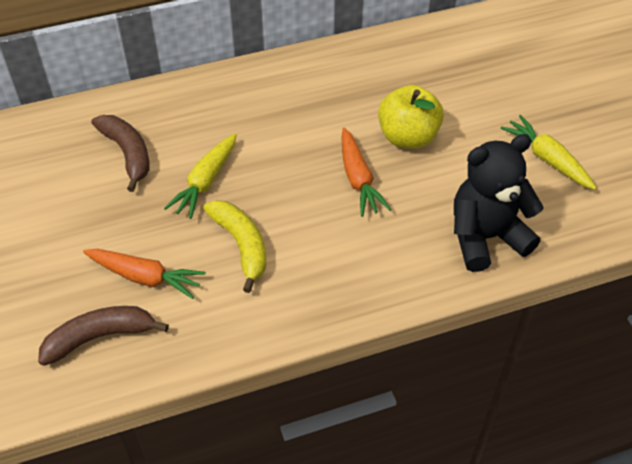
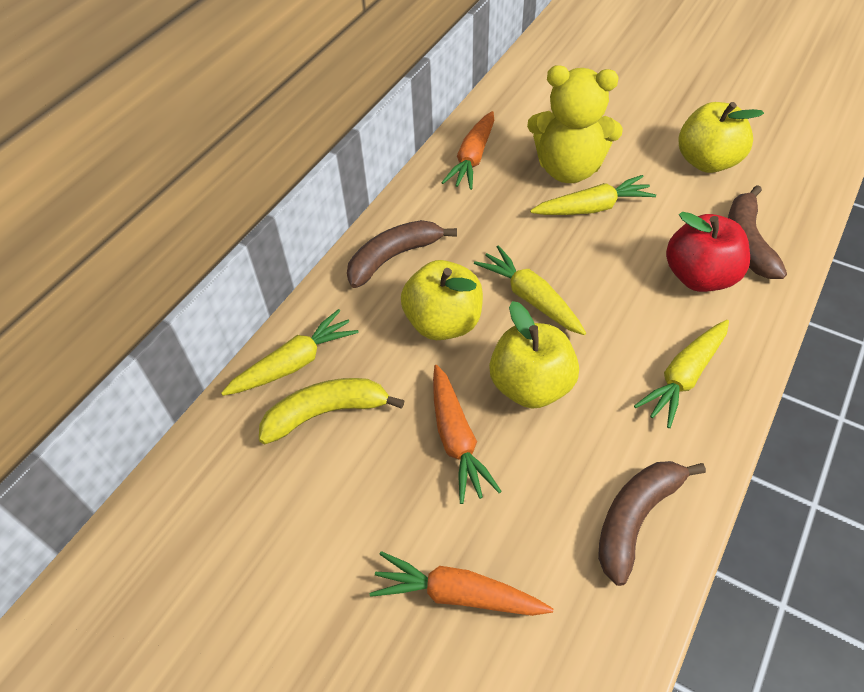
black teddy bear: [454,134,544,272] = 1 -> none = 0
brown banana: [38,306,169,366] [92,115,150,192] = 2 -> [347,220,457,288] [598,461,706,586] [728,185,787,279] = 3
orange carrot: [83,249,206,299] [342,128,391,217] = 2 -> [370,551,554,616] [433,365,502,504] [441,111,494,190] = 3
red apple: none = 0 -> [666,212,750,292] = 1
yellow apple: [378,85,444,149] = 1 -> [401,260,483,340] [489,301,579,409] [679,102,764,173] = 3
yellow carrot: [164,133,237,219] [500,115,597,190] = 2 -> [221,309,359,396] [474,245,586,335] [530,175,656,215] [634,320,729,428] = 4
yellow teddy bear: none = 0 -> [527,65,623,183] = 1

